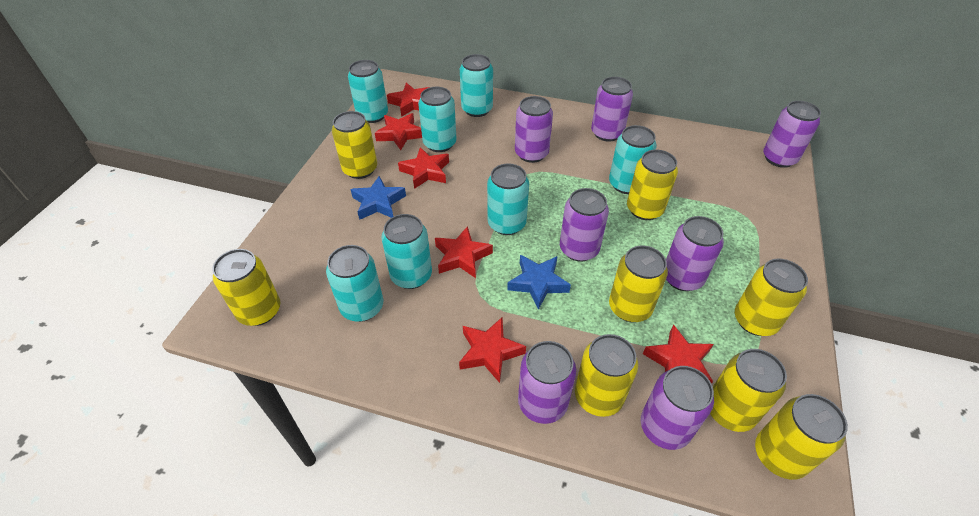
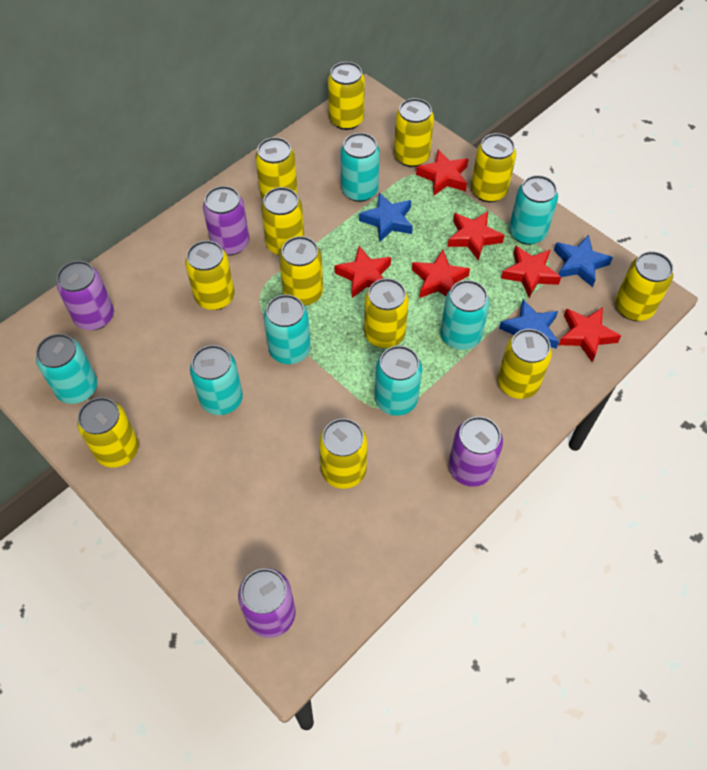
blue star: [350,176,406,220] [507,255,571,310] = 2 -> [359,193,413,242] [499,299,559,349] [554,235,613,287] = 3
purple can: [515,96,553,163] [518,341,576,424] [560,188,609,262] [591,77,633,142] [641,366,714,450] [666,216,724,291] [763,101,821,168] = 7 -> [56,261,114,330] [203,186,249,255] [238,568,296,638] [449,416,503,487] = 4
yellow can: [212,249,280,326] [332,111,377,179] [575,334,638,417] [609,246,668,322] [627,150,678,220] [710,349,787,432] [735,258,808,336] [755,394,848,480] = 8 -> [77,397,139,468] [185,240,235,310] [255,137,298,199] [261,187,305,255] [279,236,323,306] [319,418,367,489] [328,62,365,130] [364,278,409,348] [394,98,434,167] [471,133,516,202] [498,329,552,399] [615,251,673,321] = 12

